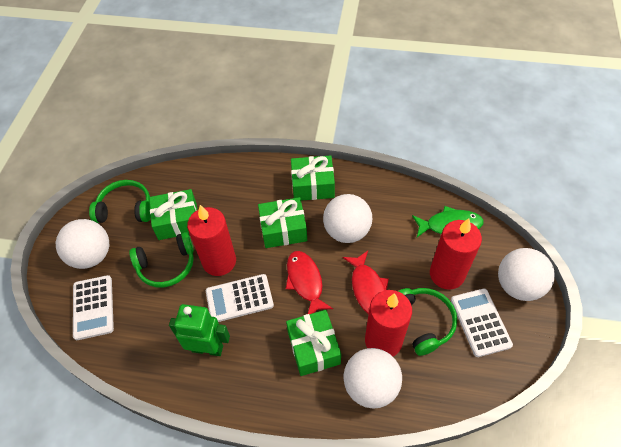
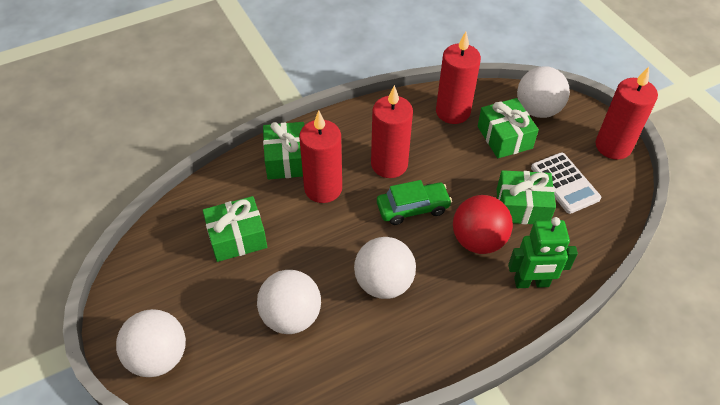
green car: none = 0 -> [377,180,452,225] = 1
green fish: [412,206,484,237] = 1 -> none = 0
green headphones: [89,180,151,223] [129,232,194,288] [398,288,457,356] = 3 -> none = 0
red ball: none = 0 -> [453,195,513,254] = 1
red candle: [187,205,236,276] [365,290,412,356] [430,218,482,290] = 3 -> [299,110,342,203] [371,85,413,178] [436,32,481,124] [596,67,658,160] = 4
red fish: [286,251,333,314] [343,251,389,314] = 2 -> none = 0
white calculator: [73,275,114,340] [206,274,274,322] [451,289,513,357] = 3 -> [531,152,601,214] = 1

